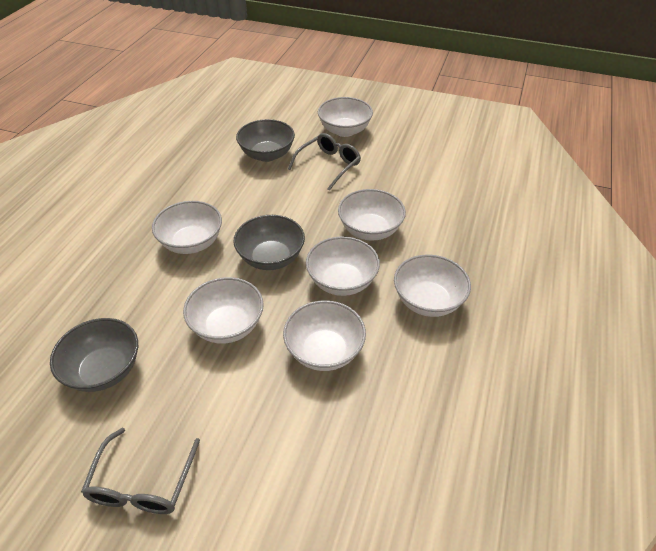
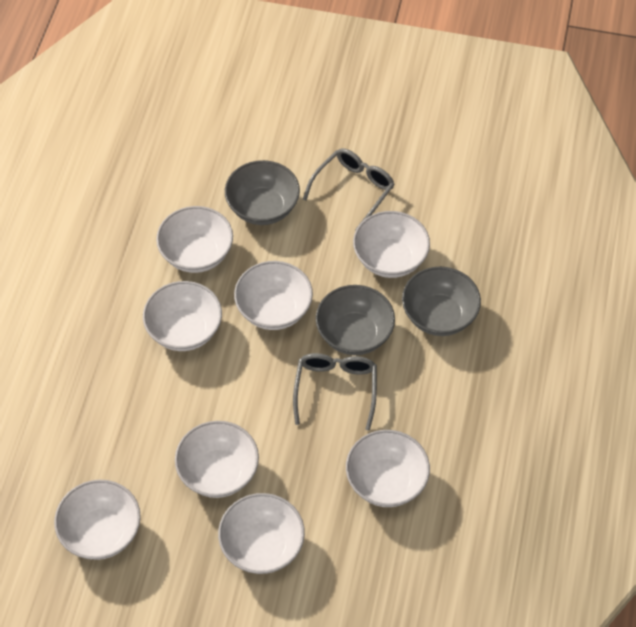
white bowl: [152,201,222,254] [183,277,264,344] [283,300,366,371] [306,236,380,296] [318,97,373,137] [338,189,406,240] [394,255,471,317] = 7 -> [54,480,141,560] [143,281,222,351] [156,206,233,273] [175,421,259,498] [218,493,305,574] [234,261,313,330] [346,430,430,507] [353,211,430,278] = 8

